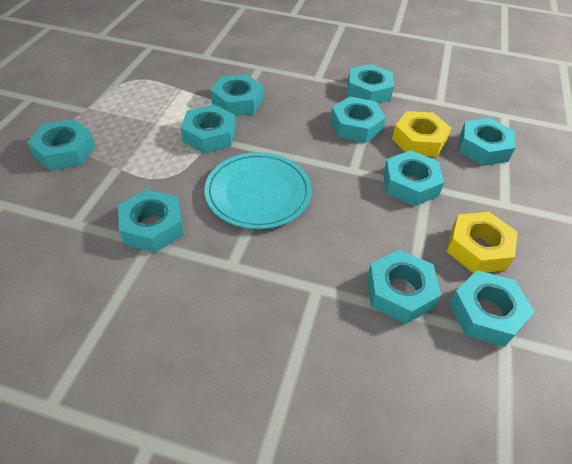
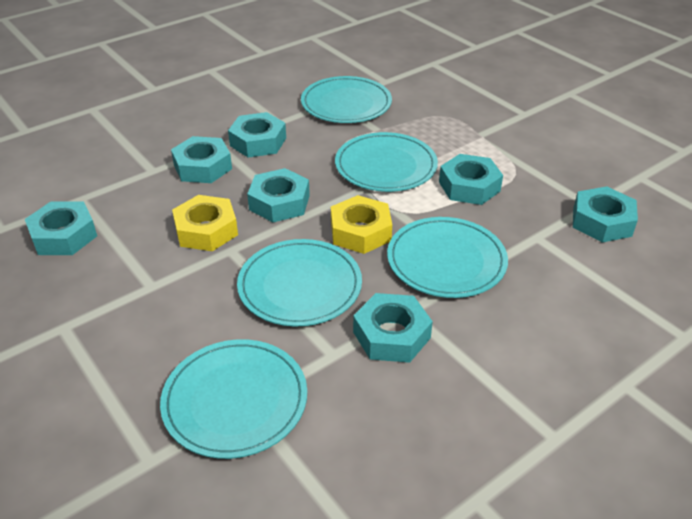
turquoise nut: [27,119,95,171] [118,189,184,253] [181,104,236,154] [211,74,263,116] [330,97,386,143] [347,64,394,104] [367,250,441,324] [383,150,444,206] [449,270,535,347] [459,118,515,166] = 10 -> [25,201,97,255] [171,136,232,183] [228,112,286,158] [247,168,310,222] [353,293,433,363] [439,154,503,205] [573,186,638,243] = 7
turquoise plate: [204,152,312,229] = 1 -> [160,339,307,459] [237,239,362,327] [301,76,392,123] [335,132,438,192] [387,217,508,298] = 5

